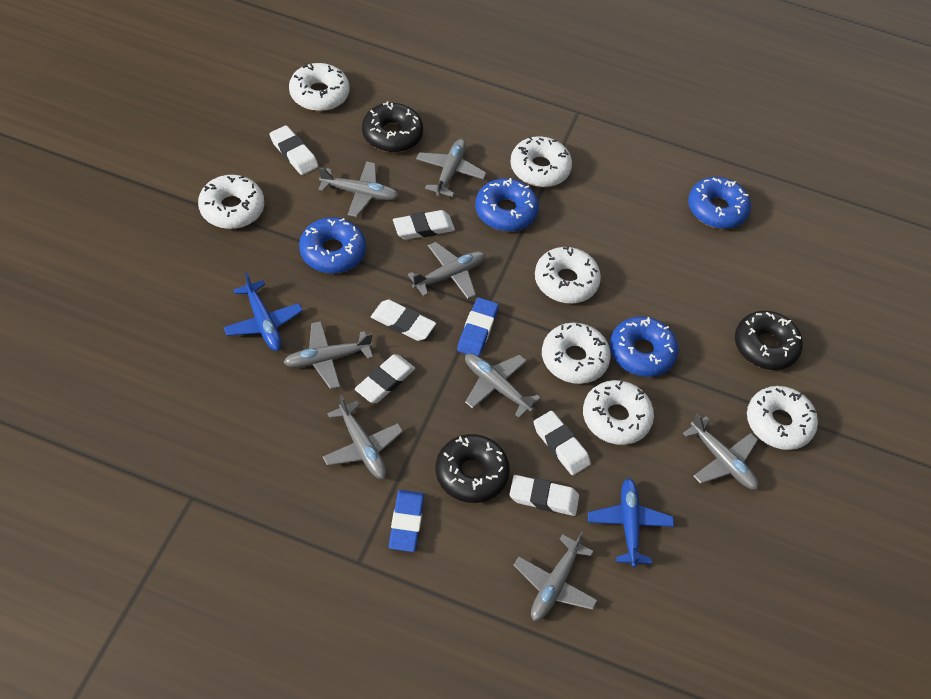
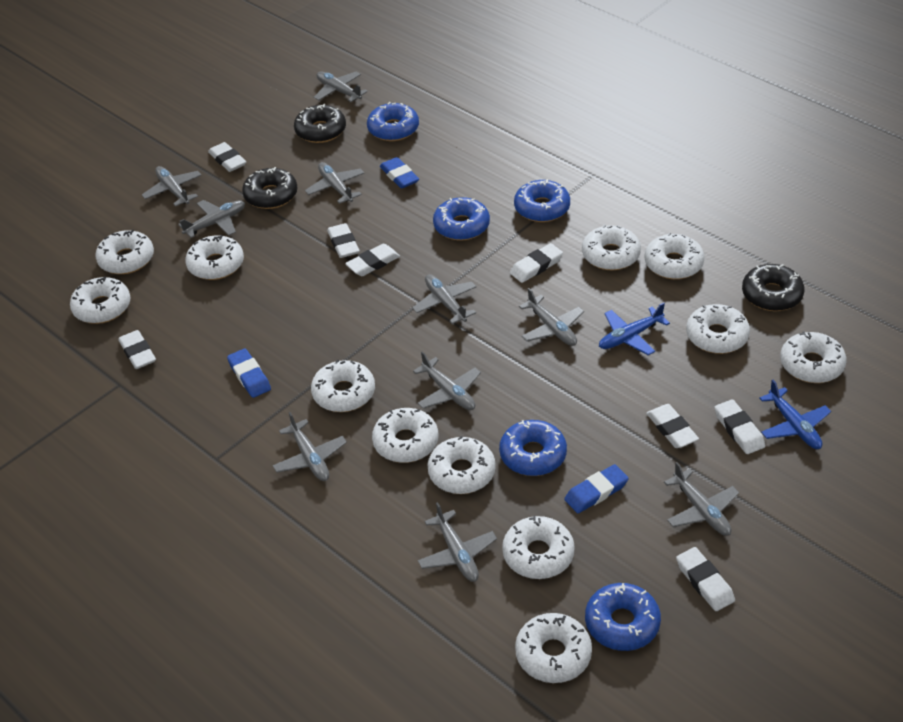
blue donut: [299,217,366,274] [475,178,539,232] [610,316,678,377] [688,177,751,229] = 4 -> [367,102,419,141] [433,197,490,241] [499,420,567,476] [514,179,570,222] [585,583,661,651] = 5
blue eraser: [389,490,424,552] [457,297,499,356] = 2 -> [227,348,271,398] [380,157,419,189] [564,464,629,513] = 3
grey plane: [283,321,373,389] [318,161,399,217] [323,395,403,479] [408,242,485,299] [416,139,486,197] [465,353,541,418] [513,532,598,621] [683,413,758,490] = 8 -> [142,166,201,206] [178,200,245,238] [273,412,347,481] [305,162,364,204] [314,71,368,102] [412,274,477,324] [413,351,481,410] [418,502,497,582] [519,288,584,346] [664,462,739,536] = 10
white donut: [198,175,264,229] [289,63,350,111] [510,136,572,187] [535,246,601,303] [542,323,611,384] [583,380,654,445] [747,386,818,450] = 7 -> [70,276,131,324] [96,230,154,274] [185,235,244,280] [311,360,375,412] [372,408,438,463] [427,436,496,494] [502,516,575,579] [515,613,592,683] [582,225,641,270] [645,233,705,279] [686,304,750,354] [780,331,846,383] = 12
white eraser: [270,125,318,175] [355,354,415,403] [371,300,436,341] [393,210,455,240] [509,475,579,516] [534,411,591,475] = 6 -> [118,330,156,369] [208,142,246,172] [327,223,360,258] [345,244,400,276] [510,243,563,283] [646,404,699,448] [676,547,735,611] [715,399,765,454] = 8

